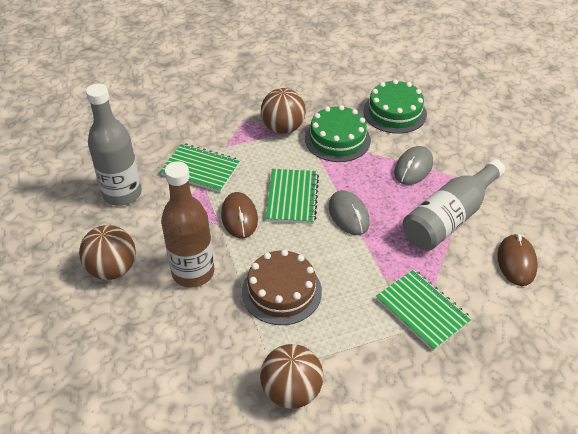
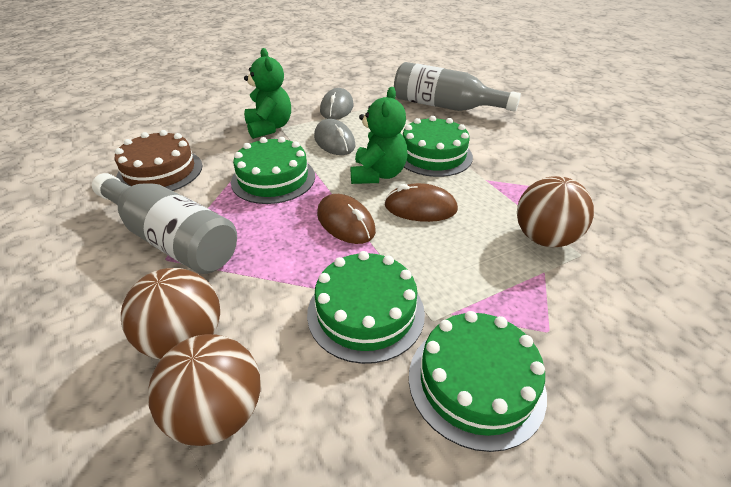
brown bottle: [161,161,214,288] = 1 -> none = 0
green cake: [305,105,371,162] [363,79,427,134] = 2 -> [231,137,315,204] [307,251,425,364] [403,116,473,177] [409,311,547,452] = 4
green notebook: [160,143,240,193] [265,169,319,224] [376,269,472,351] = 3 -> none = 0
green teddy bear: none = 0 -> [244,48,291,139] [351,87,408,184] = 2

